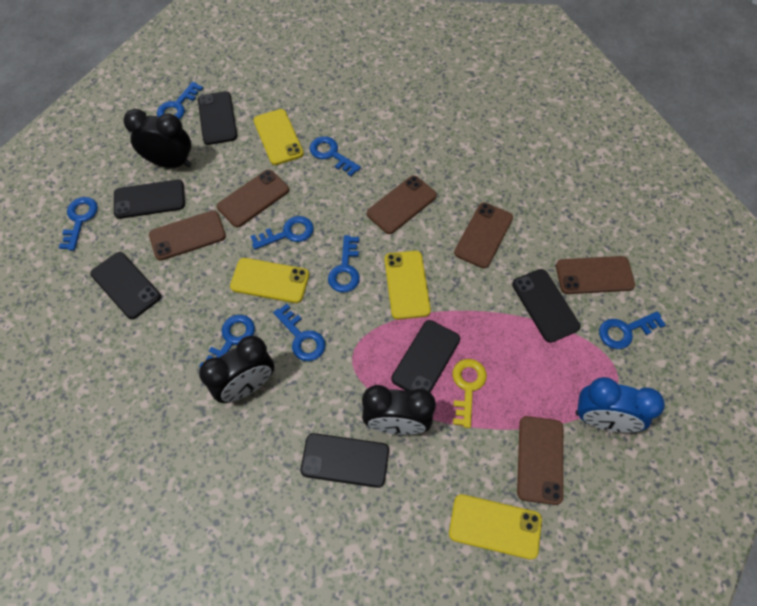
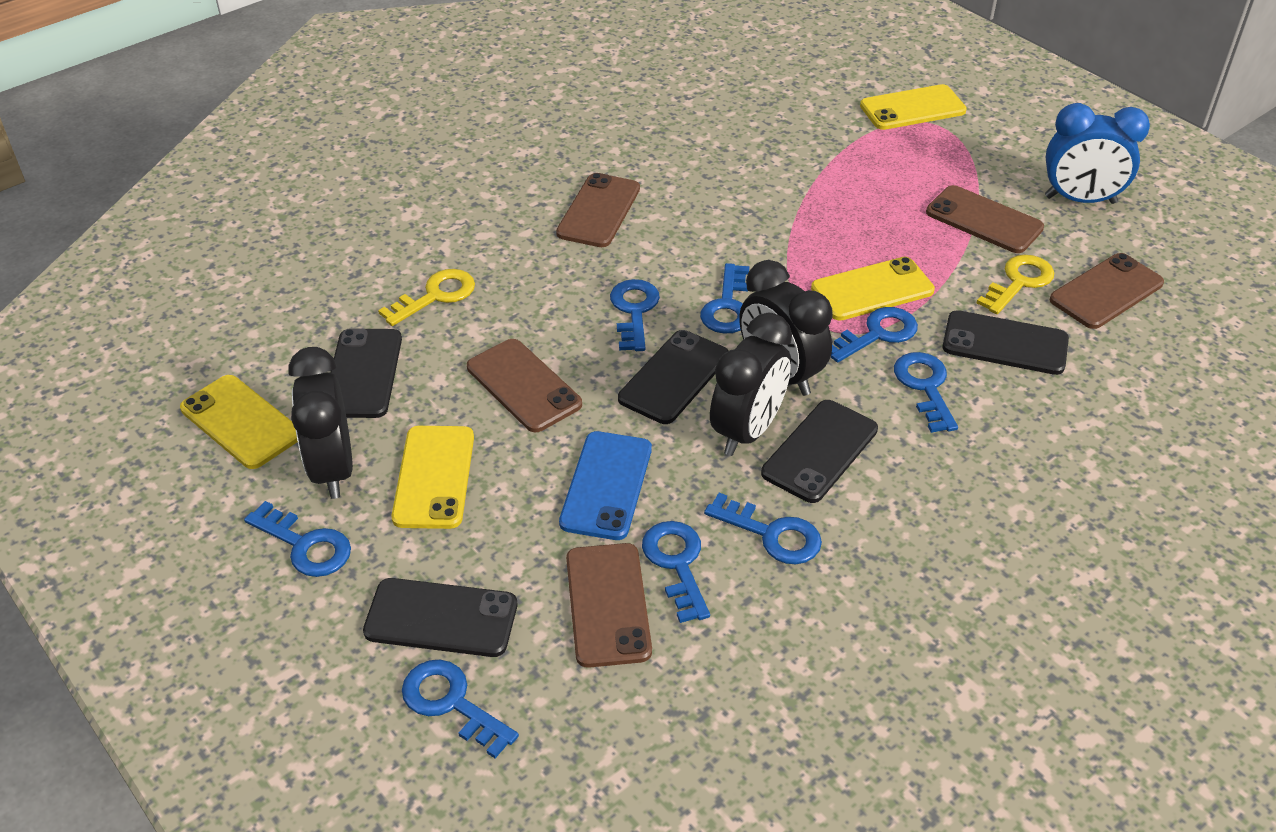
black phone: [90,252,161,319] [114,179,185,219] [198,91,237,145] [301,433,389,488] [391,320,460,393] [512,269,580,343] = 6 -> [330,328,402,418] [363,578,517,657] [618,330,729,424] [761,400,878,503] [942,310,1069,375] = 5
blue phone: none = 0 -> [559,431,652,540] = 1
brown phone: [149,210,226,261] [217,170,289,227] [367,176,437,234] [454,203,513,268] [517,416,563,505] [556,256,635,294] = 6 -> [467,339,582,432] [556,173,640,247] [566,543,652,668] [926,185,1044,253] [1050,253,1164,329] = 5
yellow key: [452,359,487,428] = 1 -> [378,269,475,326] [977,255,1054,314] = 2

